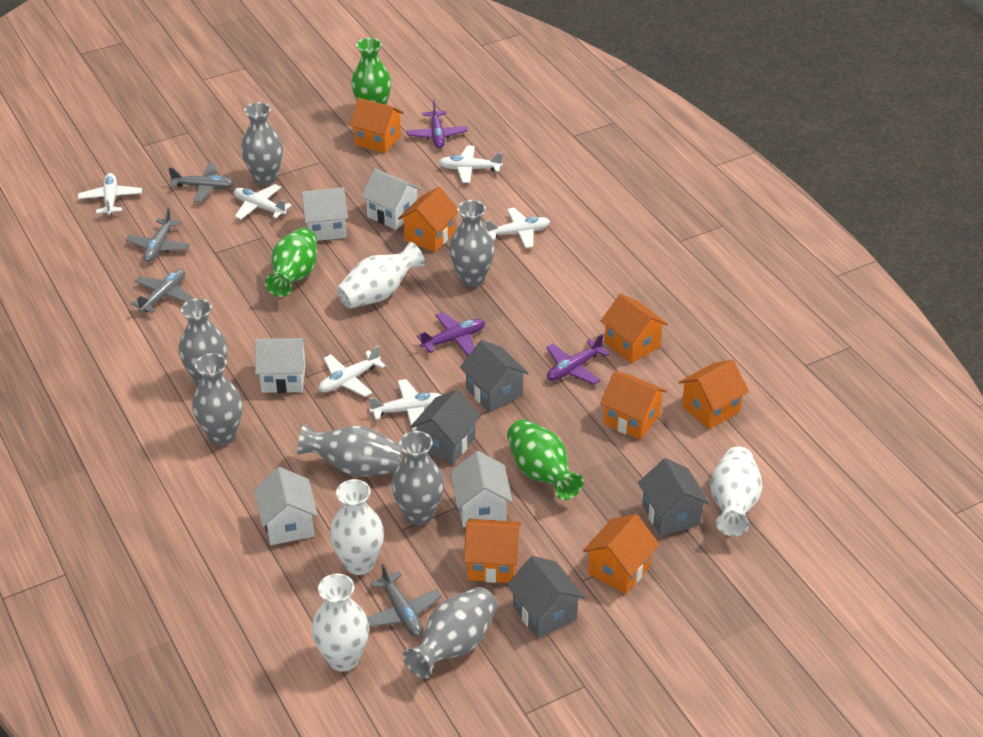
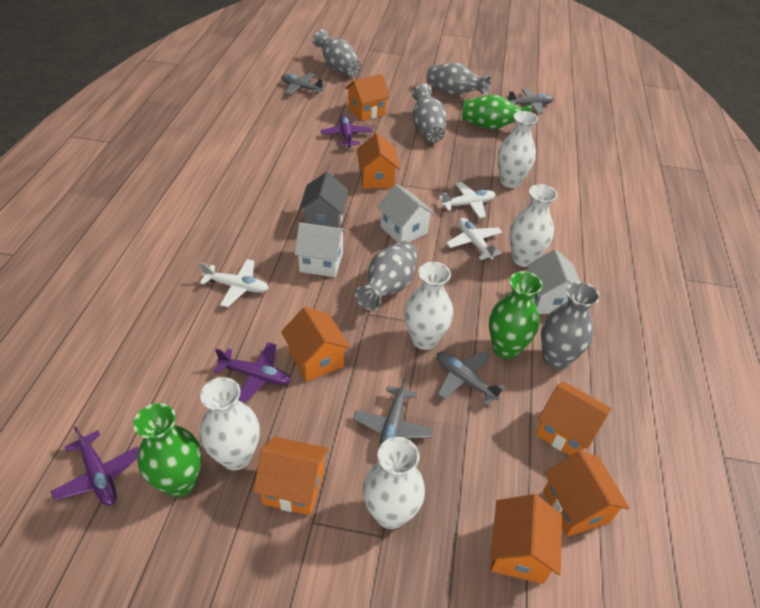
grey house: [410,389,481,464] [460,340,529,412] [507,556,585,639] [638,458,710,536] = 4 -> [299,172,348,228] = 1
grey vase: [179,298,227,386] [192,353,242,445] [241,102,283,185] [297,424,403,477] [392,431,444,525] [403,587,497,679] [449,200,494,287] = 7 -> [313,29,361,76] [355,241,418,311] [412,84,447,142] [426,63,491,95] [541,282,600,369] = 5
white house: [254,467,318,545] [255,338,306,393] [301,187,348,241] [361,169,422,230] [450,451,512,527] = 5 -> [294,223,346,277] [377,184,435,243] [527,249,580,314] = 3
white plane: [78,173,142,215] [234,184,292,220] [319,345,386,397] [369,379,441,431] [439,146,503,183] [484,208,550,248] = 6 -> [200,259,269,307] [439,182,496,218] [446,218,502,260] = 3
white vase: [312,574,369,671] [330,479,384,575] [337,242,425,309] [710,446,762,536] = 4 -> [200,377,260,470] [363,437,425,529] [404,262,453,350] [497,111,538,188] [510,184,557,267] = 5

